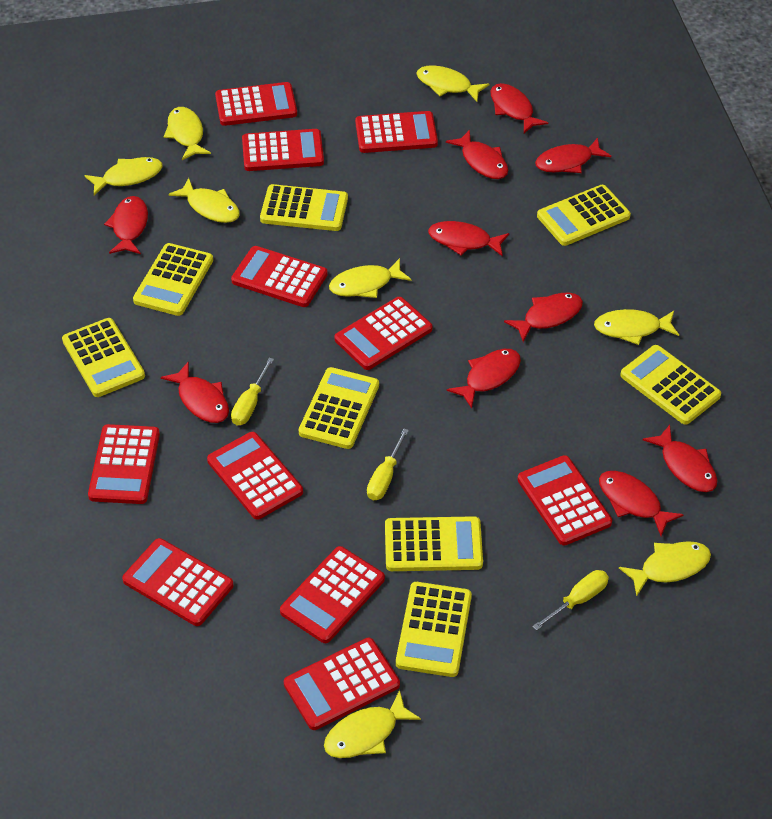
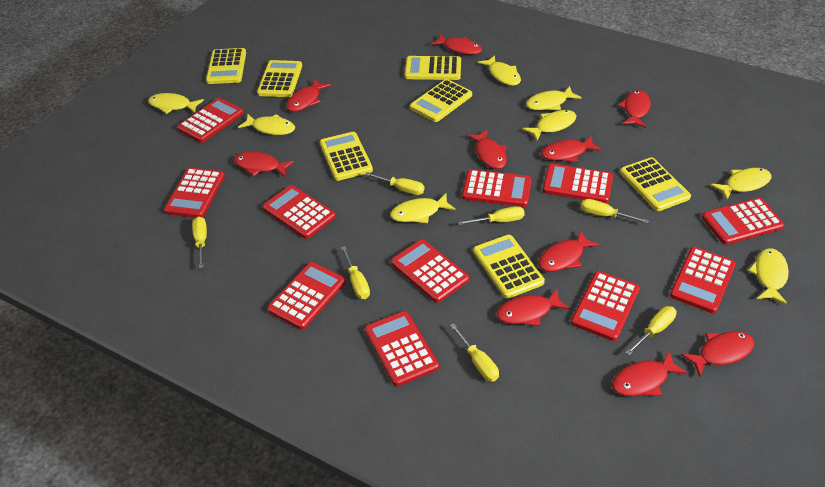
yellow calculator: [62,318,145,397] [133,243,213,316] [260,184,348,231] [299,367,379,449] [385,516,483,571] [396,582,472,677] [537,185,631,246] [620,345,721,425] = 8 -> [206,48,246,84] [257,60,302,97] [320,132,373,181] [405,56,461,80] [410,79,472,122] [473,235,545,299] [620,157,691,211] = 7
yellow screwdriver: [231,358,274,425] [367,429,409,500] [532,570,609,631] = 3 -> [192,217,207,268] [341,246,370,299] [365,172,424,195] [450,323,499,382] [458,206,525,225] [581,199,649,223] [625,306,677,355] = 7

